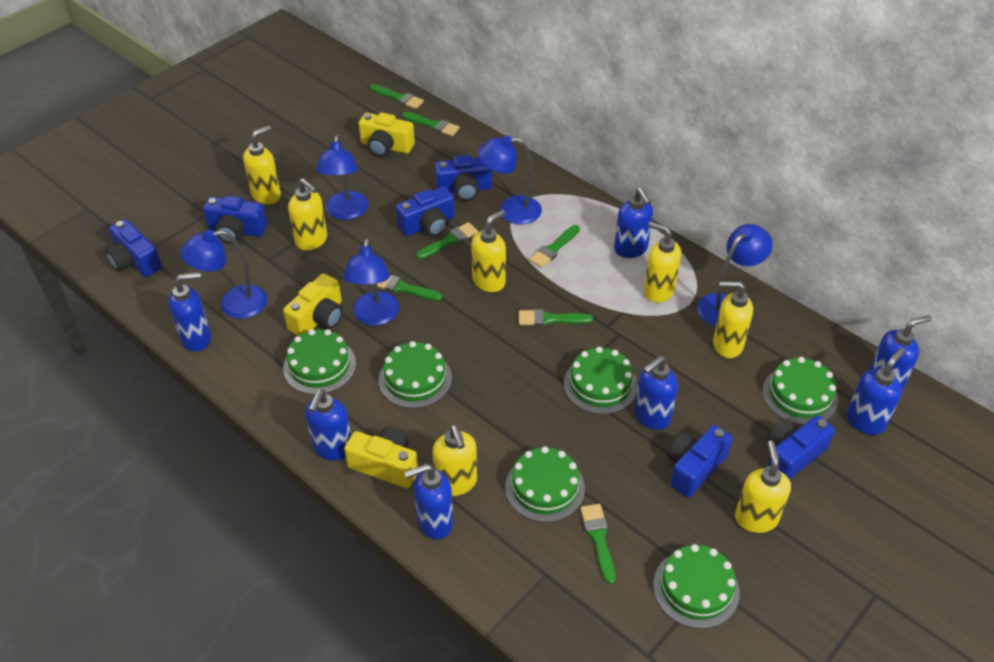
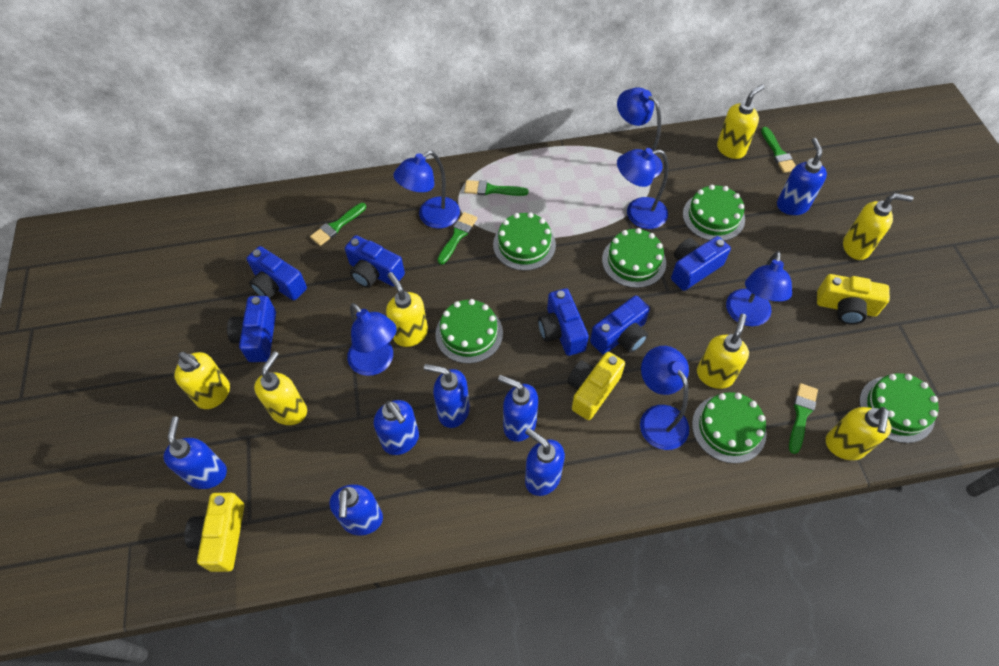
blue lamp: [180,230,267,319] [316,135,369,220] [343,238,399,326] [478,135,542,225] [697,224,773,327] = 5 -> [347,303,397,376] [393,151,460,229] [617,88,663,178] [617,148,668,229] [640,346,689,450] [726,251,792,326] = 6
green brush: [370,84,424,109] [372,275,442,301] [402,112,460,136] [416,222,478,259] [519,309,593,326] [529,225,580,268] [580,504,616,584] = 7 -> [310,203,366,246] [437,212,477,265] [464,180,528,196] [761,127,796,173] [789,383,818,454] = 5

